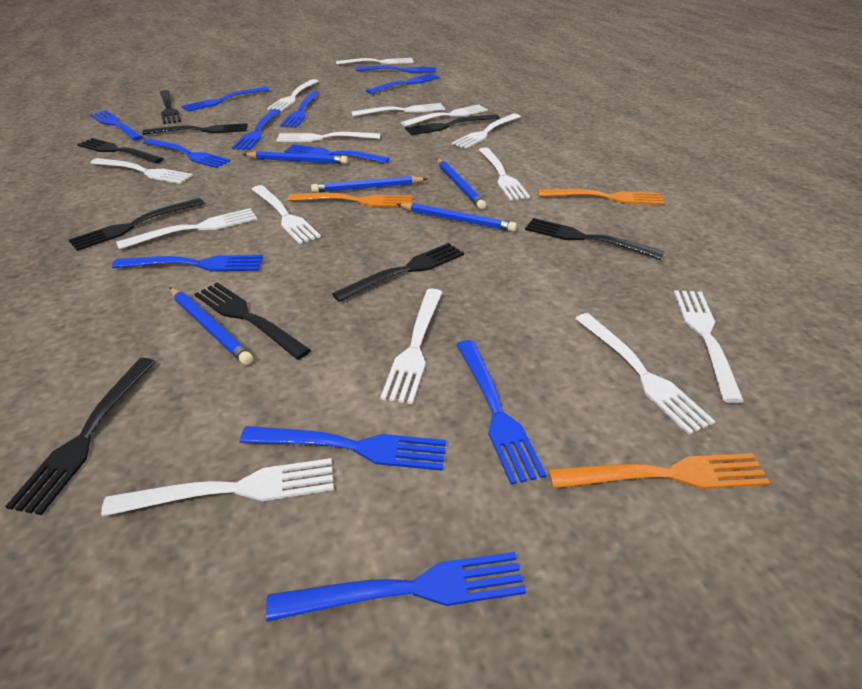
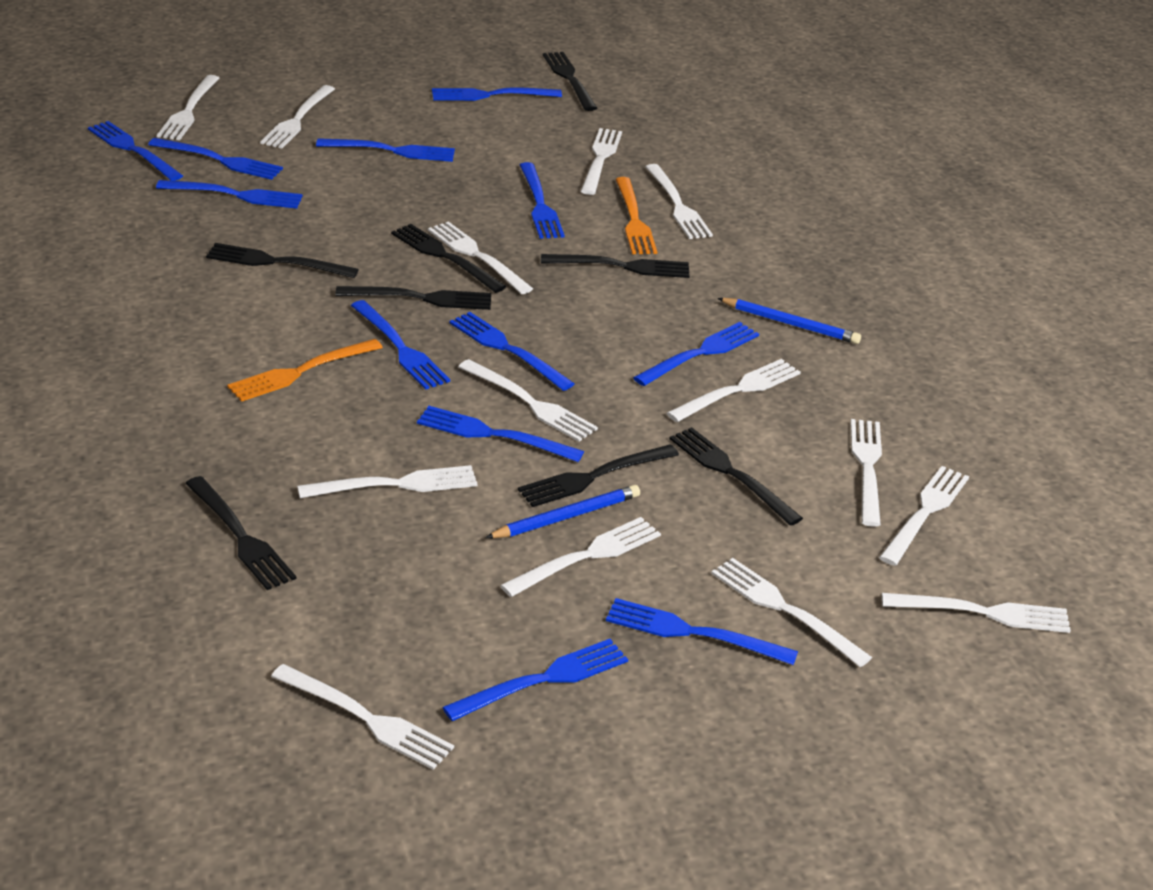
black fork: [5,358,155,515] [69,198,204,251] [77,138,164,164] [142,123,248,135] [160,90,181,124] [194,282,311,360] [332,243,464,302] [405,114,500,135] [525,218,665,260] = 9 -> [185,476,297,590] [206,243,359,278] [335,286,491,310] [391,224,506,293] [518,444,679,507] [541,254,690,278] [543,52,597,111] [670,427,803,526] = 8
blue pencil: [169,287,253,365] [243,151,348,164] [311,176,427,193] [397,203,517,232] [437,158,486,209] = 5 -> [485,485,640,538] [717,298,861,344] = 2
orange fork: [288,193,412,207] [538,189,664,205] [548,453,770,489] = 3 -> [227,339,383,402] [616,177,657,254] = 2

